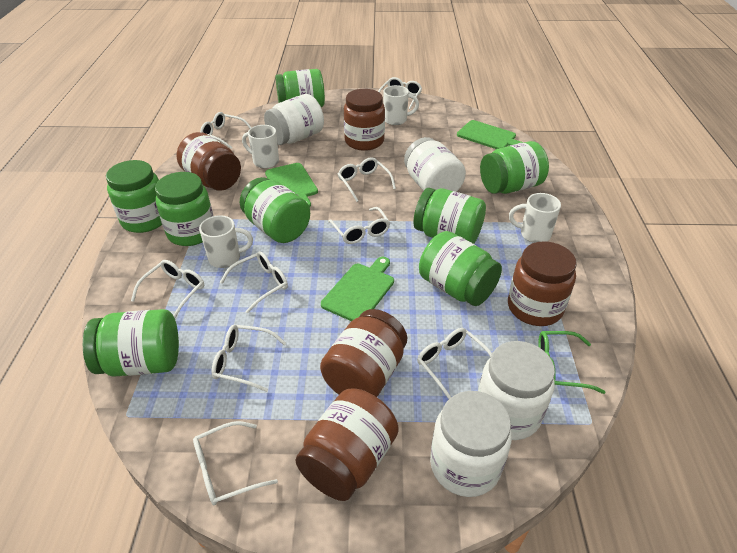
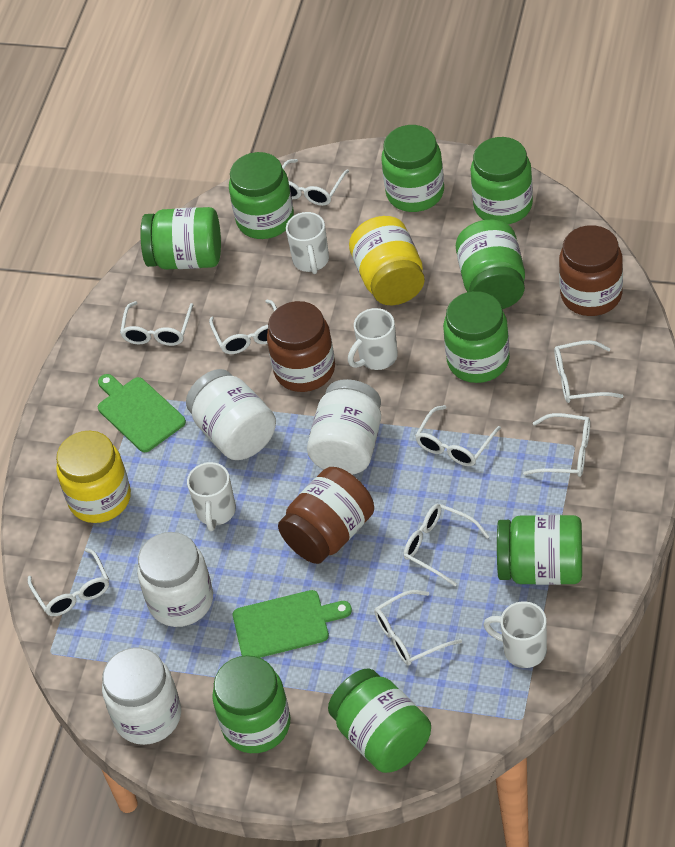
brown jar: [177,132,241,191] [295,389,399,501] [320,309,407,397] [344,89,385,151] [508,241,577,326] = 5 -> [267,301,335,392] [278,467,374,564] [559,225,623,316] = 3
green cutting board: [265,163,318,207] [321,257,394,321] [457,120,524,149] = 3 -> [98,374,186,452] [233,590,352,658] = 2
green glasses: [538,331,605,394] = 1 -> none = 0
green jar: [83,309,179,377] [106,160,162,233] [155,172,213,246] [239,177,310,243] [275,69,325,107] [413,188,486,244] [419,231,502,306] [480,141,549,194] = 8 -> [140,207,221,269] [212,655,290,753] [229,152,294,239] [328,668,431,773] [381,125,444,212] [443,291,510,383] [456,220,525,309] [470,137,533,224] [497,515,582,585] = 9
yellow jar: none = 0 -> [56,431,131,523] [349,216,425,305] = 2

